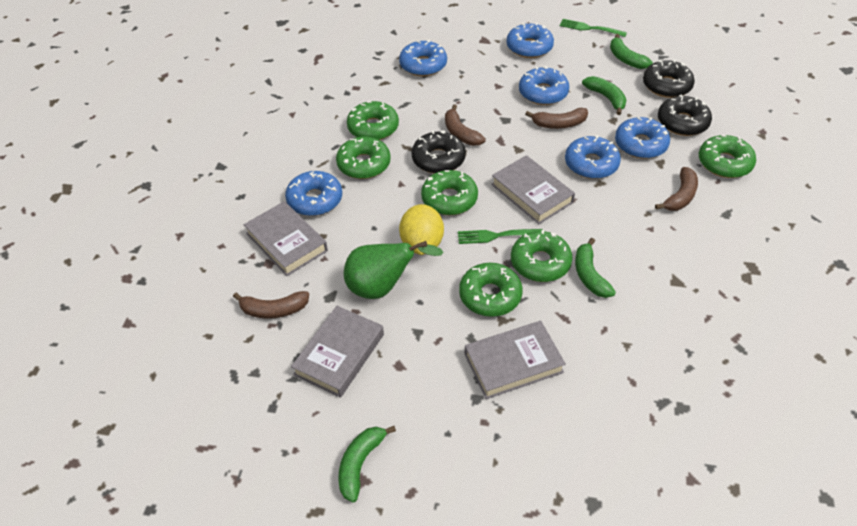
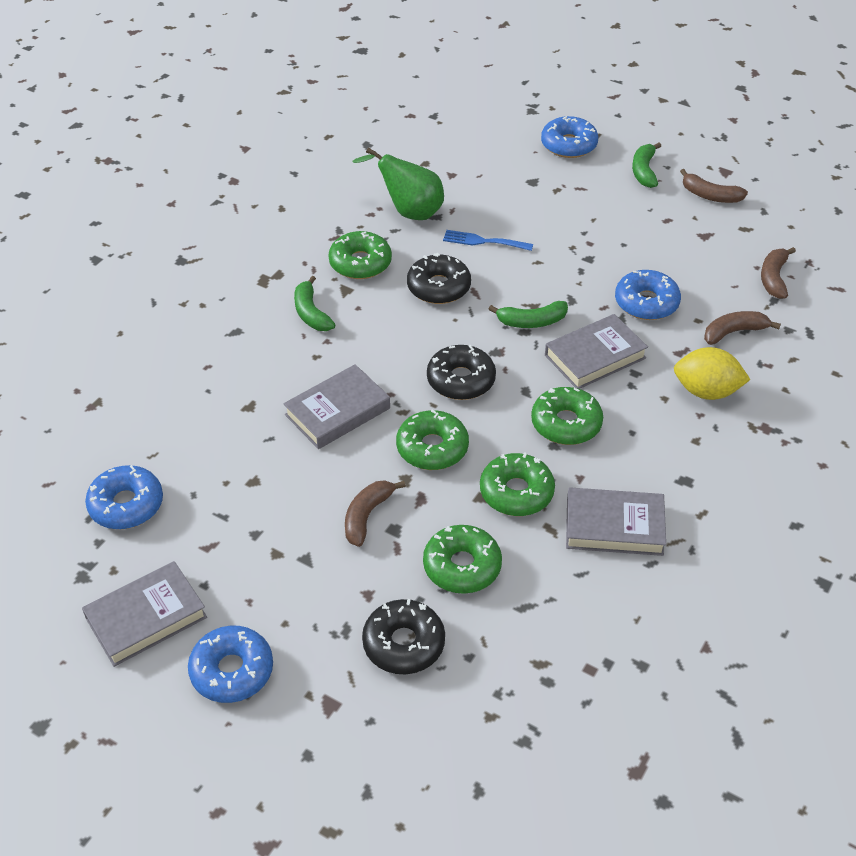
blue donut: [285,171,342,216] [399,40,447,76] [507,23,554,58] [519,66,569,105] [565,135,621,179] [615,117,670,159] = 6 -> [85,465,163,529] [188,625,273,703] [541,116,598,158] [615,270,681,320] = 4
blue fork: none = 0 -> [443,230,533,251] = 1
green banana: [338,426,396,503] [575,238,616,298] [582,76,626,115] [610,34,653,69] = 4 -> [294,276,336,331] [488,301,568,328] [632,143,661,188] = 3
green donut: [336,137,391,179] [347,101,399,140] [421,170,478,215] [459,263,523,317] [511,230,573,282] [699,135,756,178] = 6 -> [328,231,392,279] [396,409,469,470] [423,525,502,594] [480,452,555,516] [531,387,603,445] = 5
green fork: [458,229,543,244] [560,19,627,37] = 2 -> none = 0

